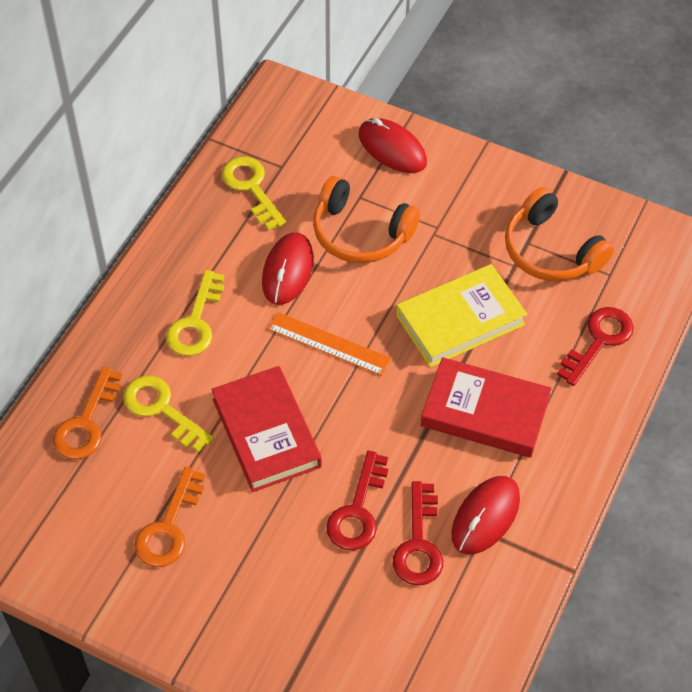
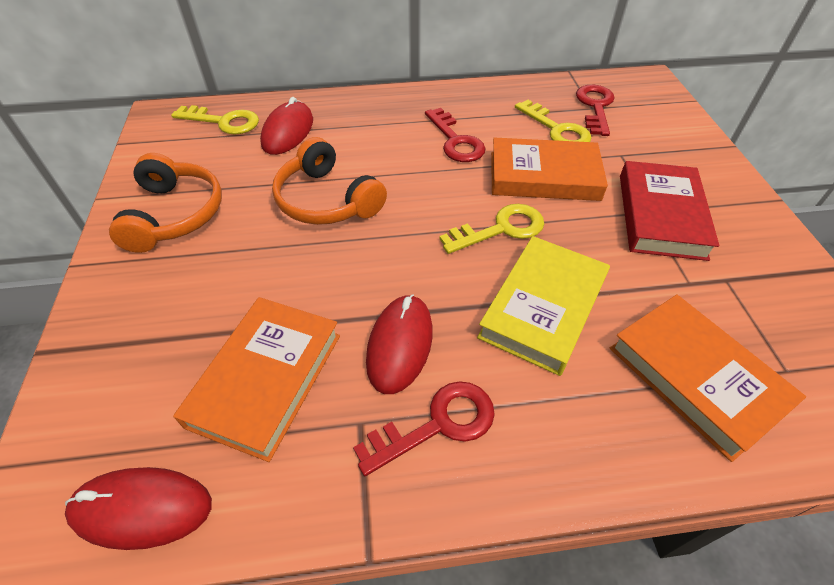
orange book: none = 0 -> [173,297,340,462] [491,138,608,201] [610,294,806,462] = 3
orange key: [53,367,122,460] [135,467,205,567] = 2 -> none = 0
orange ruler: [268,312,392,376] = 1 -> none = 0
red book: [211,366,322,492] [421,357,552,458] = 2 -> [620,161,720,261] = 1

